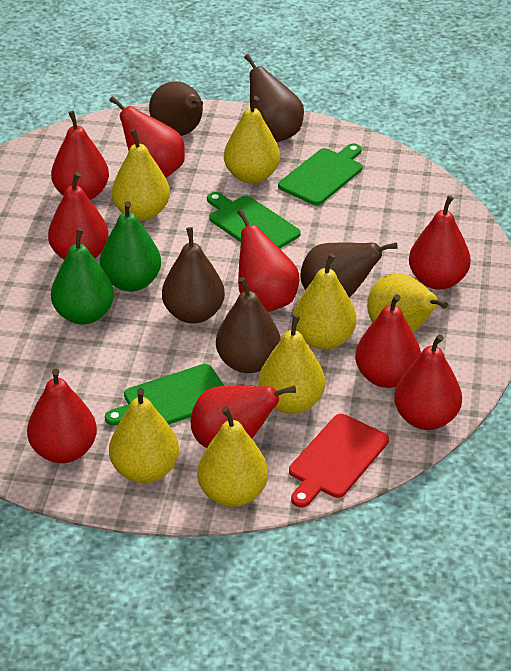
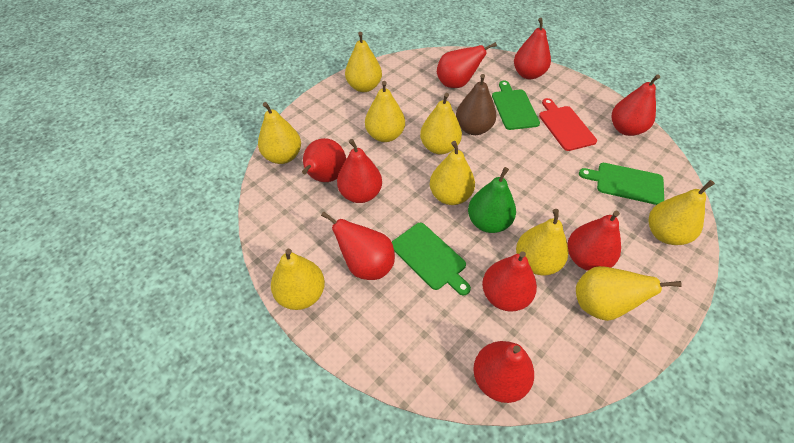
brown pear: [149,81,203,136] [162,227,225,323] [216,277,281,373] [244,54,304,142] [300,242,398,298] = 5 -> [456,74,496,135] = 1
green pear: [51,228,114,325] [100,201,161,292] = 2 -> [468,167,516,233] = 1
yellow pear: [109,388,179,483] [112,129,170,221] [197,407,268,507] [224,96,280,184] [258,315,325,414] [293,254,356,350] [367,274,448,332] = 7 -> [258,102,301,164] [271,249,325,310] [345,32,382,92] [365,81,405,142] [420,93,462,154] [430,141,475,205] [516,209,568,275] [576,266,682,321] [649,180,715,245] = 9

